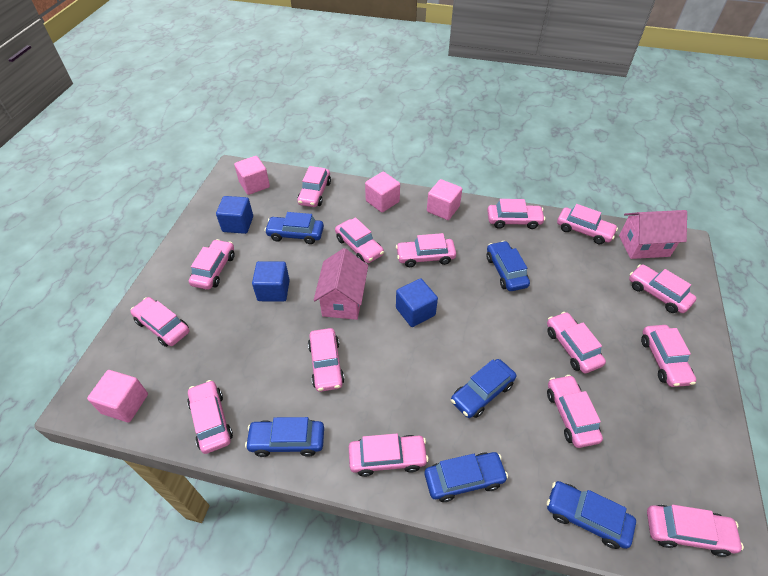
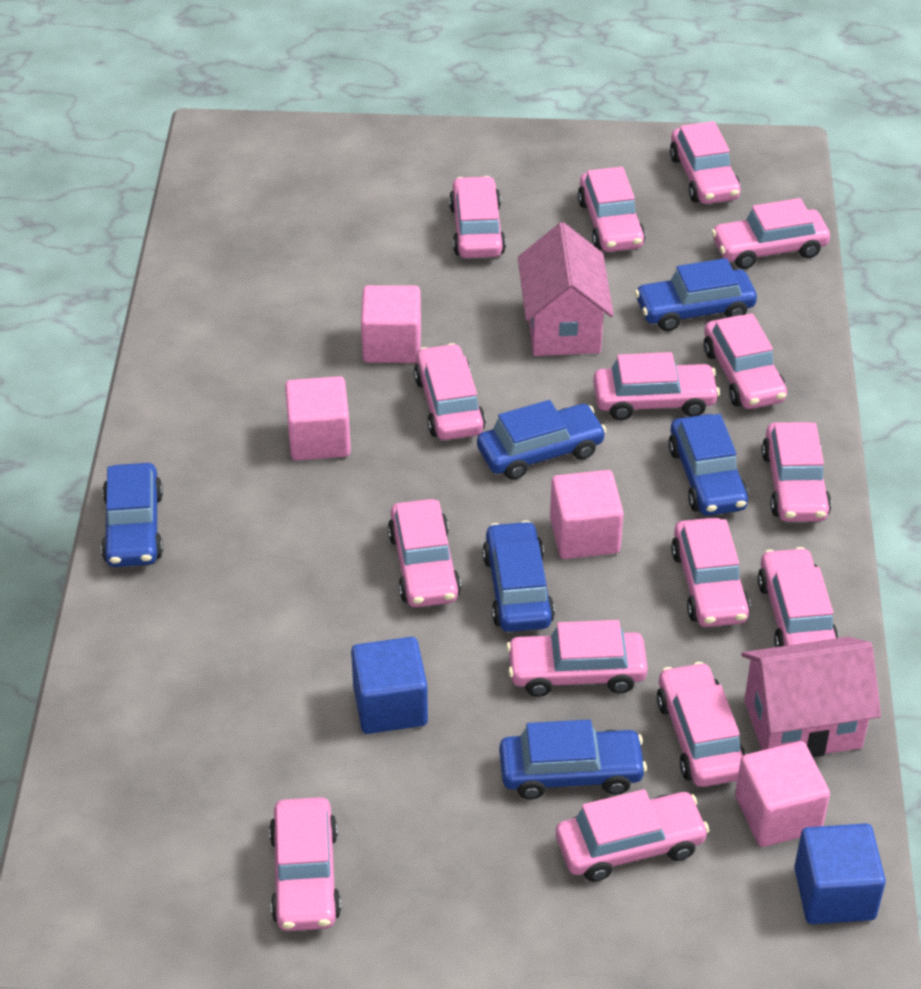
blue cube: [216,196,253,234] [252,261,290,302] [396,278,438,327] = 3 -> [351,637,428,734] [794,823,886,924] = 2

